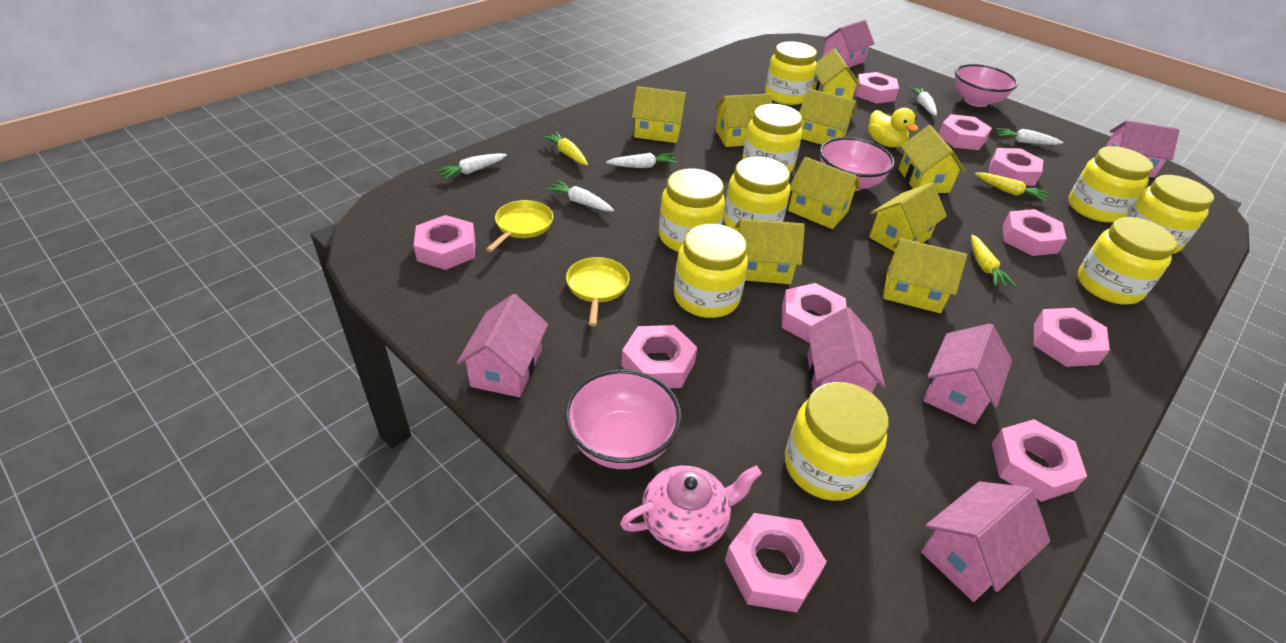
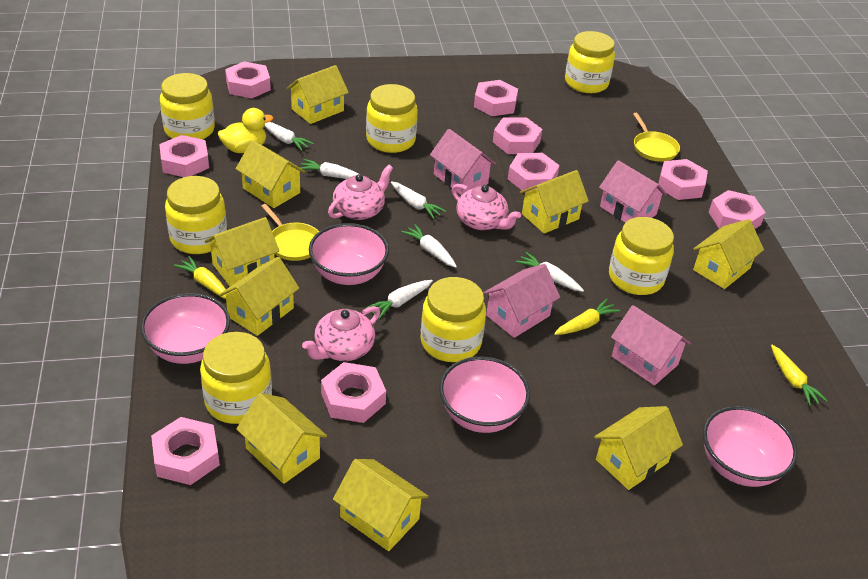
pink bowl: [564,369,682,469] [820,137,895,191] [955,64,1018,107] = 3 -> [140,293,230,364] [309,223,389,285] [439,357,530,433] [703,406,797,487] = 4
pink house: [457,294,548,397] [807,307,885,393] [822,20,875,69] [921,481,1050,602] [923,324,1012,424] [1106,120,1179,178] = 6 -> [430,129,496,195] [483,264,560,338] [599,160,667,223] [611,305,691,385] = 4
pink nut: [414,215,475,270] [621,325,697,388] [725,513,827,612] [782,283,846,343] [855,72,899,104] [939,114,992,150] [988,148,1043,186] [992,419,1087,502] [1002,209,1066,256] [1034,308,1110,367] = 10 -> [151,417,220,485] [159,135,209,177] [225,61,271,98] [321,362,386,423] [474,80,518,116] [493,117,542,154] [508,153,560,192] [658,159,708,200] [709,190,766,229] = 9
pink teapot: [620,466,762,552] = 1 -> [302,306,380,361] [328,165,393,220] [452,184,521,230] = 3
white carrot: [436,153,507,180] [546,180,614,211] [606,153,677,168] [908,87,937,116] [996,128,1063,145] = 5 -> [264,122,314,151] [301,159,359,179] [366,280,433,319] [391,181,446,219] [401,224,457,267] [516,252,584,292] = 6
yellow jar: [659,168,725,252] [674,224,748,318] [724,157,790,231] [742,104,802,172] [765,41,817,105] [785,382,889,501] [1068,146,1153,222] [1078,217,1177,305] [1125,175,1214,254] = 9 -> [160,73,215,139] [165,176,227,254] [200,332,272,424] [366,84,418,153] [420,277,486,362] [565,31,615,93] [609,217,674,295] = 7

